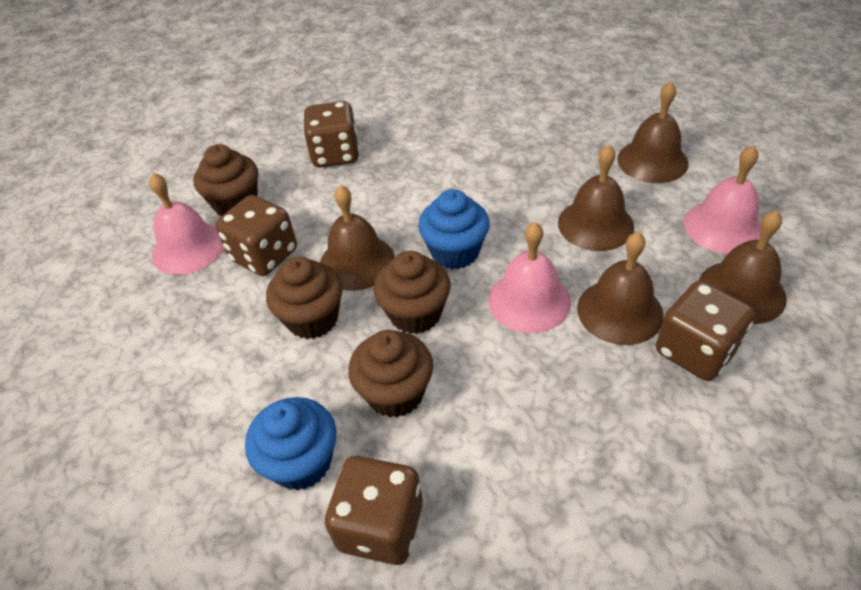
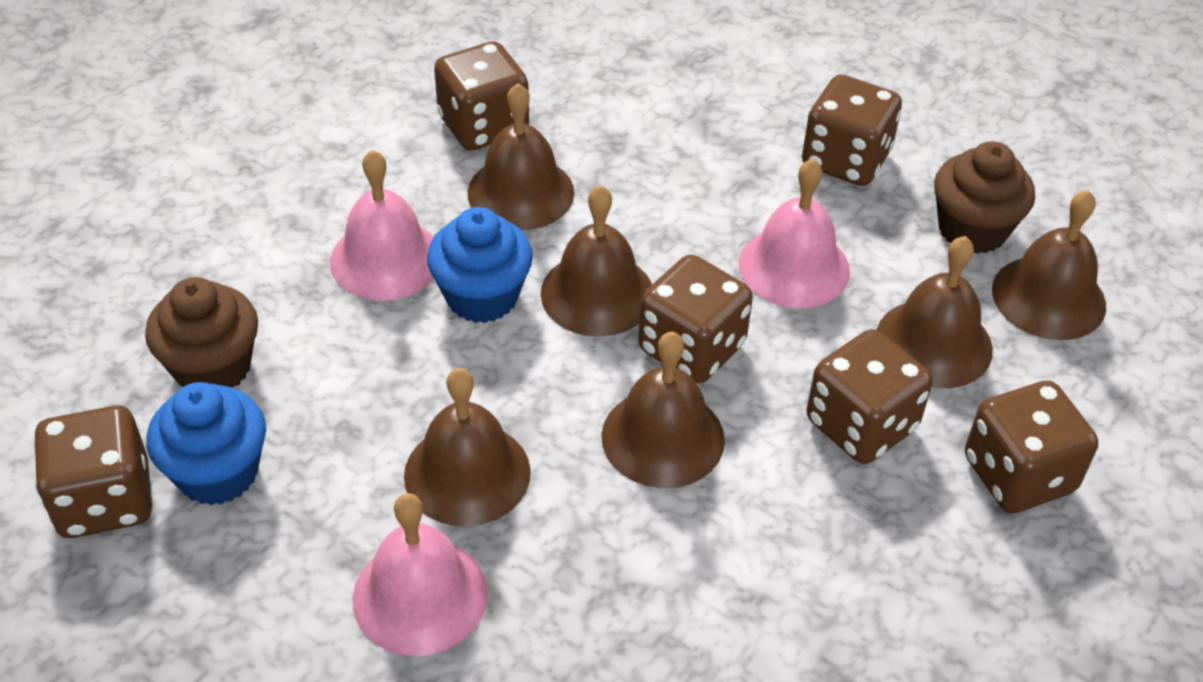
brown bell: [320,185,395,291] [558,144,634,251] [577,232,664,345] [617,81,689,183] [699,210,787,324] = 5 -> [404,368,531,526] [467,83,574,230] [541,185,652,337] [601,332,725,488] [877,236,993,388] [992,190,1106,340] = 6
brown cupcake: [193,144,258,217] [266,257,343,339] [348,330,433,418] [373,251,451,334] = 4 -> [145,277,258,388] [934,141,1035,254] = 2
brown dice: [216,195,297,276] [304,101,359,168] [325,456,423,565] [656,281,755,381] = 4 -> [34,405,152,538] [434,42,529,150] [638,254,753,383] [802,75,902,186] [806,329,932,464] [965,380,1098,513] = 6

